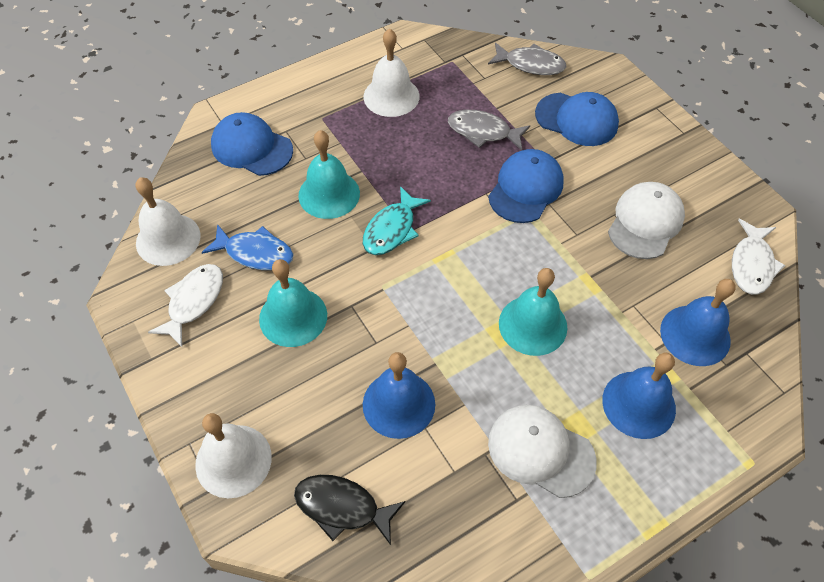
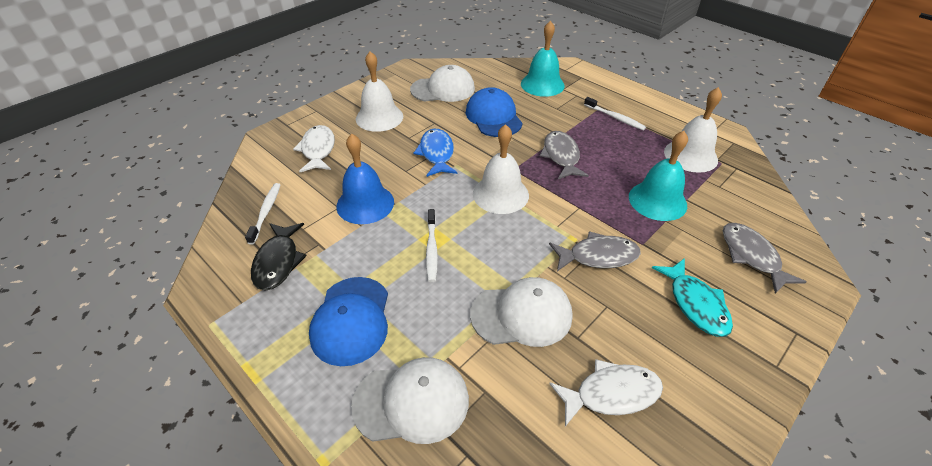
blue bell: [363,352,435,439] [602,353,676,439] [660,279,736,366] = 3 -> [336,134,394,224] = 1
blue cap: [211,112,293,176] [488,149,564,223] [535,92,619,146] = 3 -> [309,277,388,366] [466,87,523,137] = 2
grey fish: [448,110,530,150] [488,43,566,75] = 2 -> [540,131,589,179] [549,231,641,271] [723,223,806,294] = 3
turquoise bell: [259,259,327,347] [298,130,360,219] [499,268,567,356] = 3 -> [521,21,565,97] [629,131,688,221] = 2
white cap: [488,405,597,498] [608,182,685,259] = 2 -> [351,357,469,444] [410,65,475,102] [470,277,572,347] = 3
white toothbrush: none = 0 -> [245,183,280,245] [426,209,438,282] [584,97,646,131] = 3

